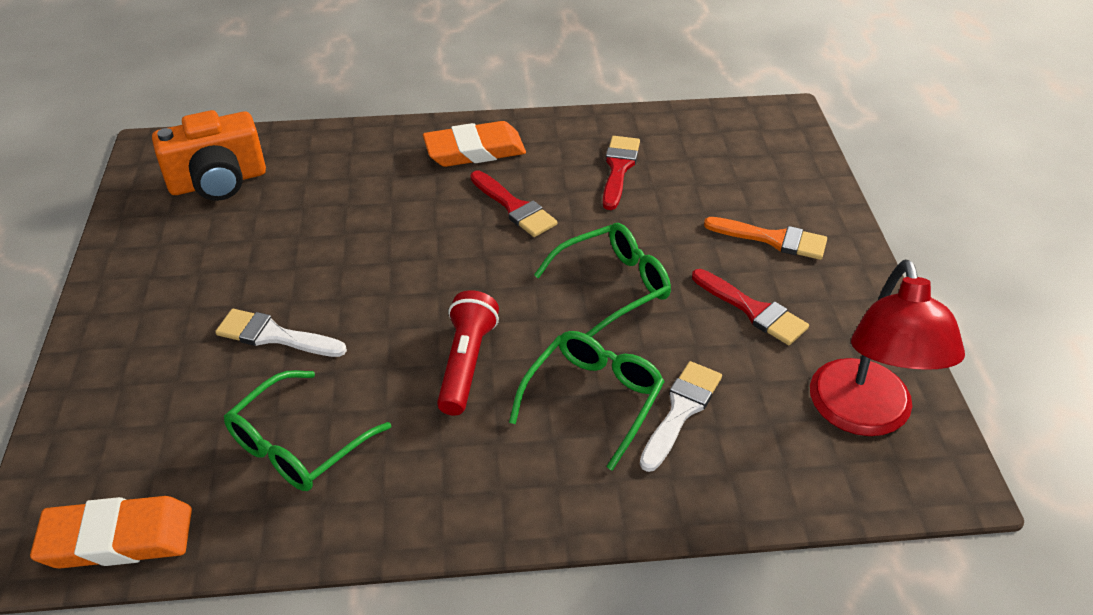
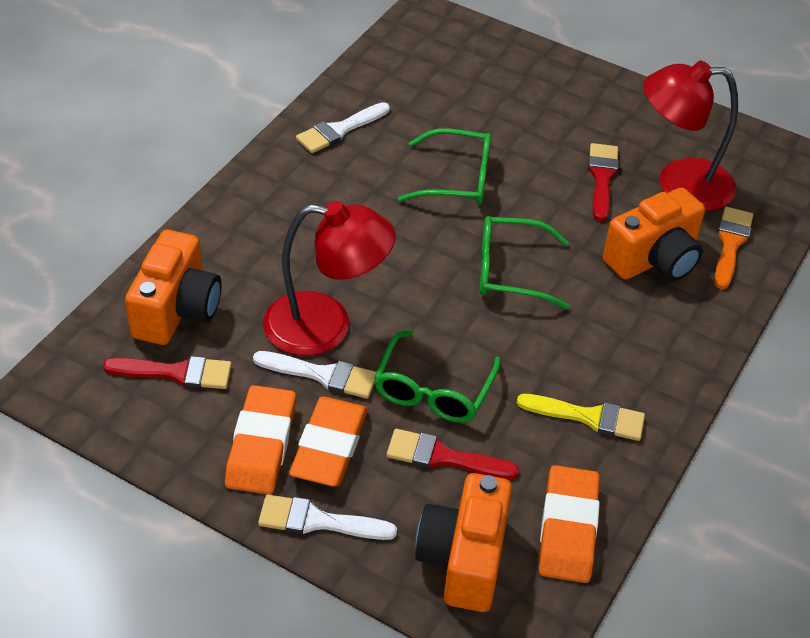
orange camera: [152,110,266,201] = 1 -> [125,230,222,345] [415,473,512,612] [603,188,705,282] = 3
orange eraser: [30,496,192,569] [423,121,526,167] = 2 -> [225,385,296,494] [289,397,368,487] [539,465,600,583] = 3
red flashlight: [437,290,499,416] = 1 -> none = 0
red lamp: [810,259,965,436] = 1 -> [263,201,396,356] [644,61,738,211] = 2
white brush: [215,309,347,357] [640,361,722,472] = 2 -> [253,351,376,399] [258,494,397,540] [296,102,390,153] = 3
yellow brush: none = 0 -> [517,394,645,441] = 1

